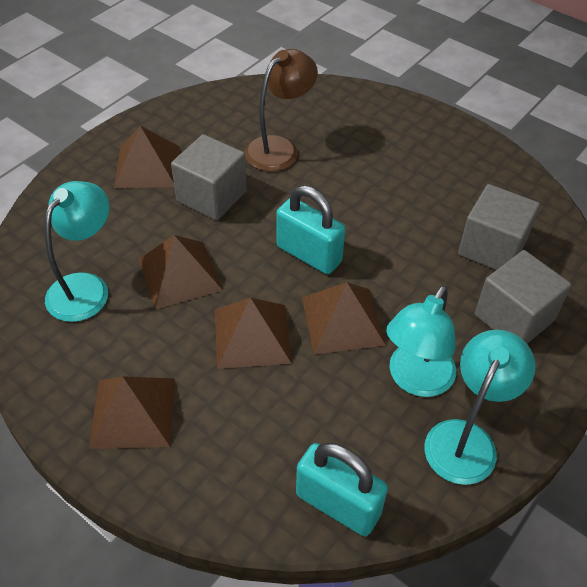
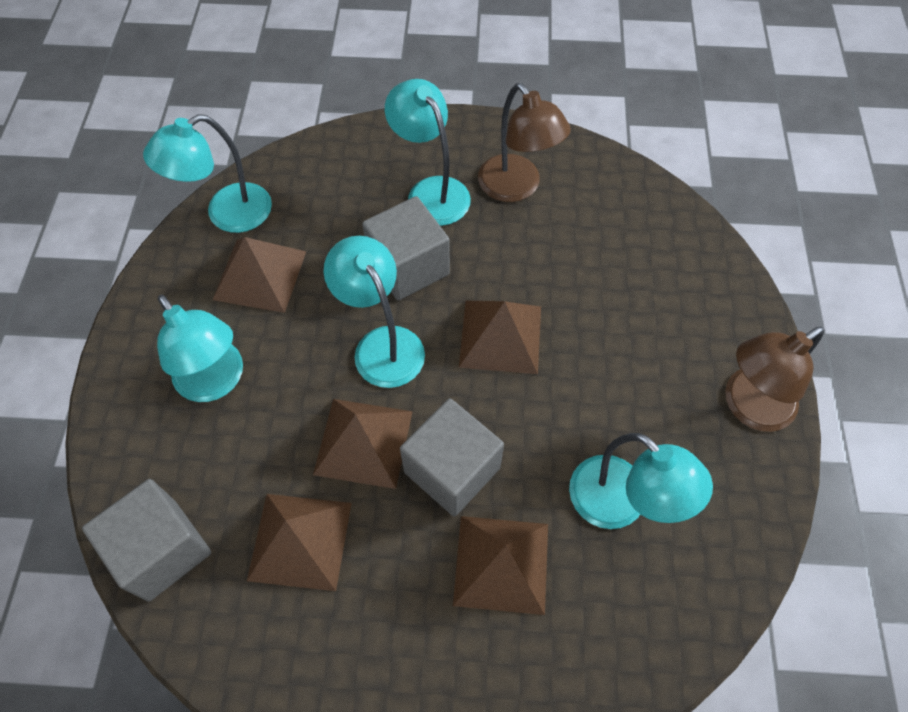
brown lamp: [245,49,318,172] = 1 -> [478,83,571,202] [725,327,824,432] = 2
turquoise lamp: [45,181,109,322] [386,285,456,397] [424,330,536,485] = 3 -> [143,114,272,233] [157,295,243,402] [324,236,425,388] [385,79,471,226] [569,433,713,529] = 5
turquoise padlock: [276,185,345,274] [296,442,388,536] = 2 -> none = 0

